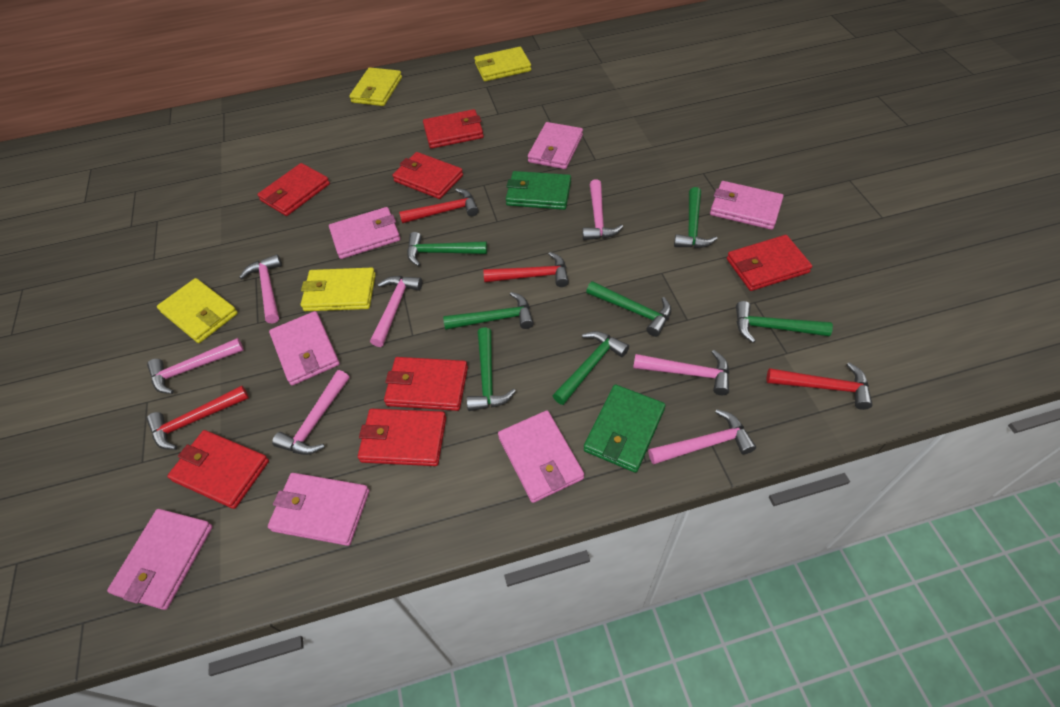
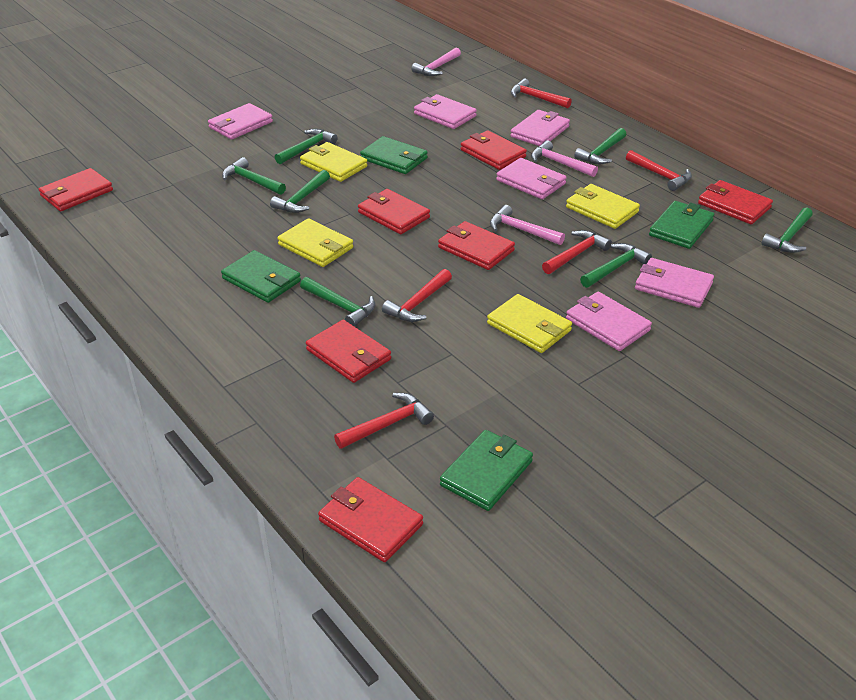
green wallet: [506,171,571,210] [584,384,665,473] = 2 -> [221,250,301,303] [360,136,428,174] [440,430,533,511] [649,201,714,249] = 4
pink hammer: [147,338,244,394] [239,254,282,324] [272,370,349,455] [370,276,422,347] [583,179,623,240] [633,350,729,395] [648,409,756,465] = 7 -> [411,48,461,76] [490,205,565,245] [531,140,598,177] = 3
pink wallet: [107,509,213,610] [268,473,369,546] [269,311,340,386] [329,207,400,259] [498,410,584,503] [528,122,583,169] [710,181,784,230] = 7 -> [208,103,273,140] [414,94,477,129] [496,158,567,199] [510,110,570,146] [566,292,652,351] [635,258,714,308] = 6
red hammer: [146,385,249,450] [399,188,479,223] [483,252,569,287] [767,362,873,410] = 4 -> [334,393,434,449] [382,269,452,322] [511,79,572,108] [542,230,612,274] [626,150,692,191] = 5

